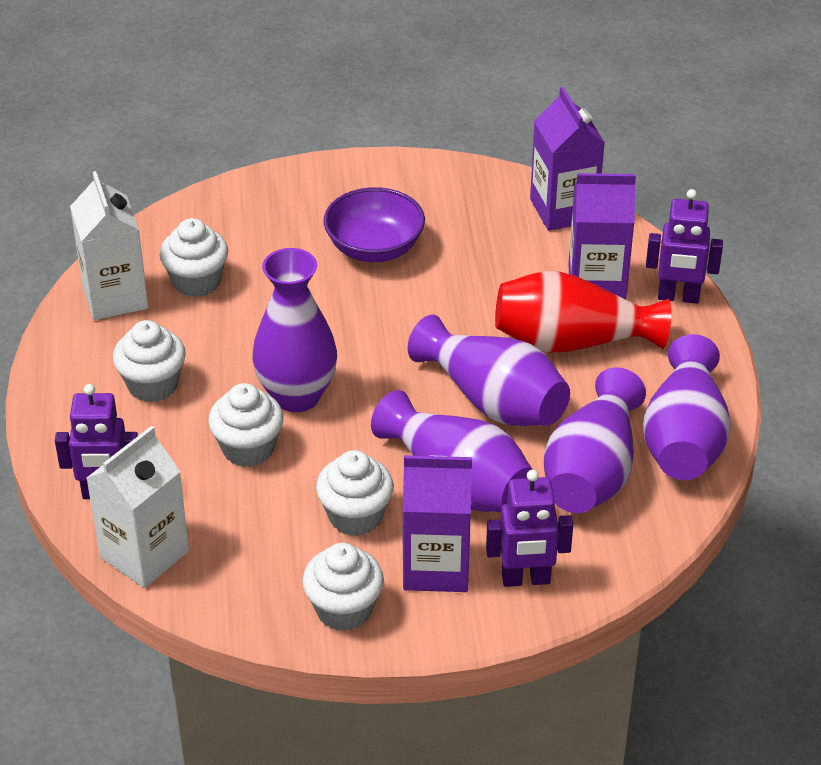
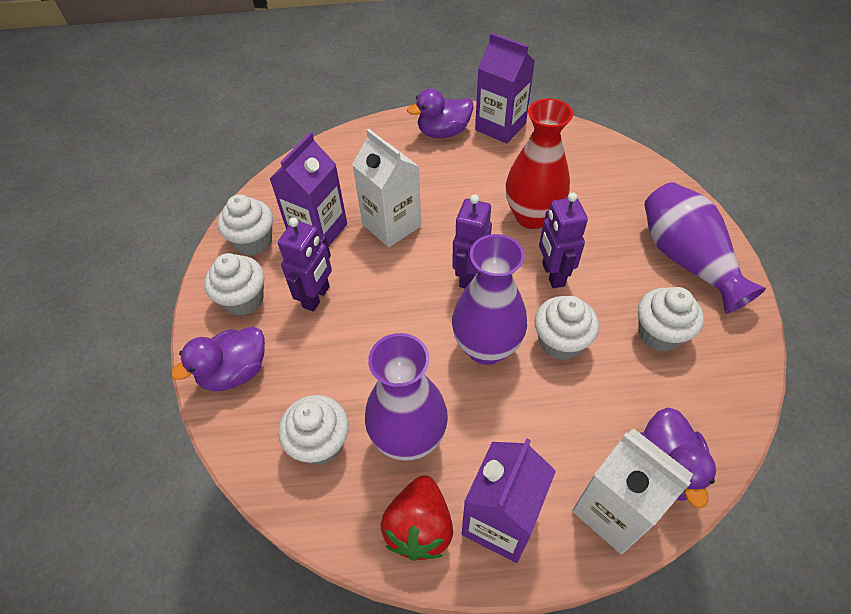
purple bowl: [323,187,425,262] = 1 -> none = 0
purple duck: none = 0 -> [171,327,265,391] [407,88,473,138] [640,408,716,508] = 3
purple vase: [252,248,337,412] [371,390,533,512] [408,315,570,426] [543,367,646,513] [643,334,731,480] = 5 -> [365,333,448,461] [452,234,527,365] [644,182,766,314] = 3
red strawberry: none = 0 -> [380,475,453,561] = 1

